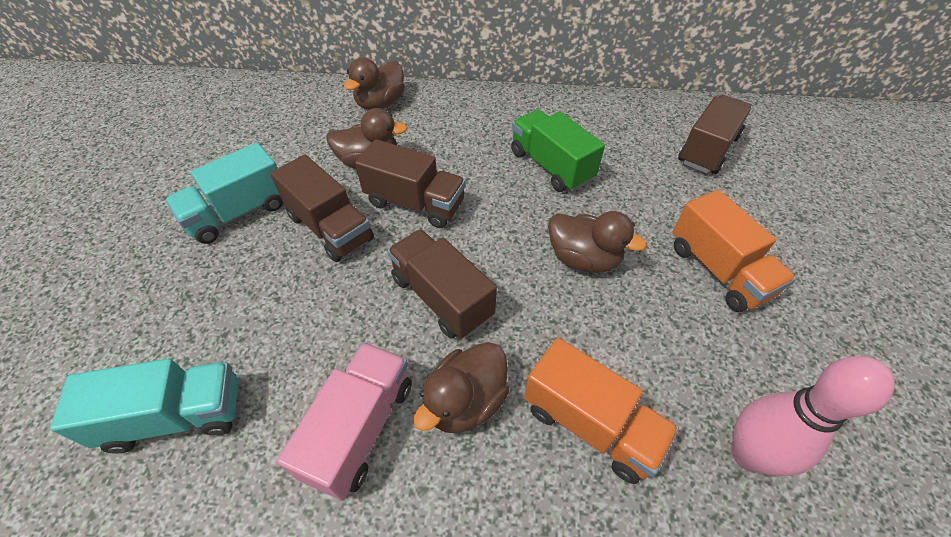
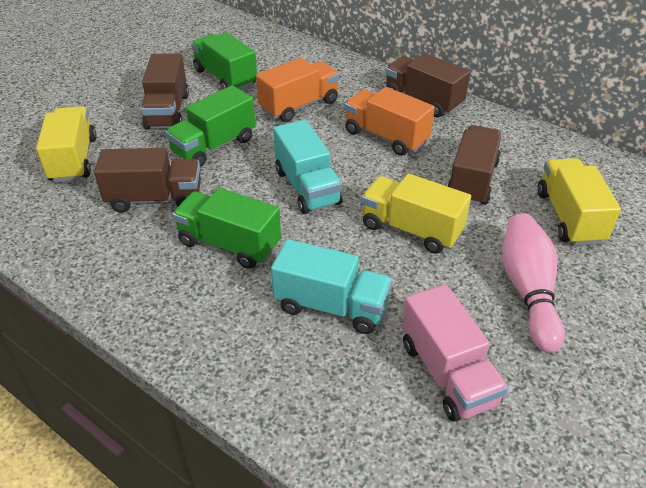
brown duck: [326,108,408,169] [344,58,405,110] [413,342,509,434] [548,211,647,273] = 4 -> none = 0
green truck: [511,110,605,192] = 1 -> [165,85,256,167] [172,188,281,269] [191,32,257,90] = 3
yellow truck: none = 0 -> [36,106,96,182] [361,173,471,254] [538,158,621,246] = 3

